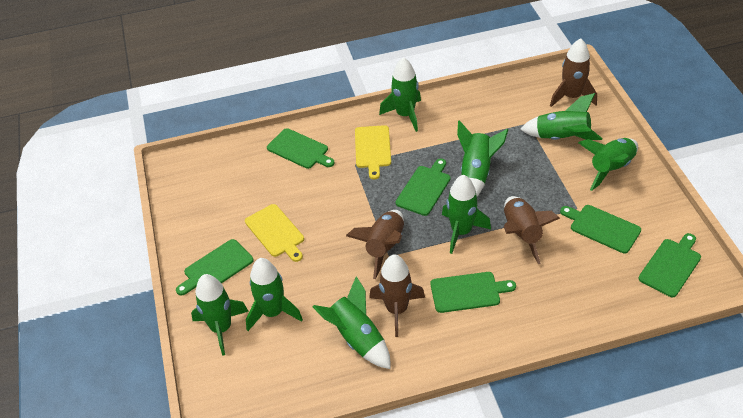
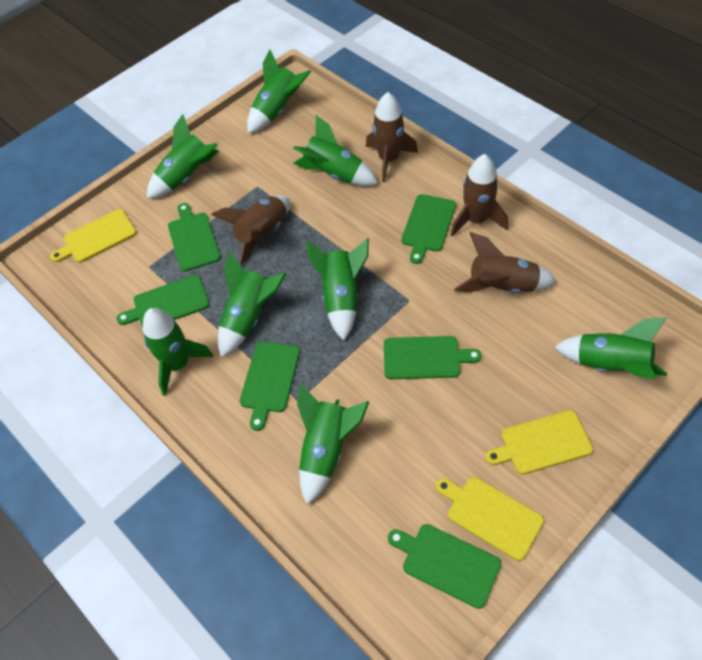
yellow cutting board: [245,204,304,262] [355,125,391,179] = 2 -> [50,209,137,263] [435,477,544,561] [485,410,593,475] = 3

